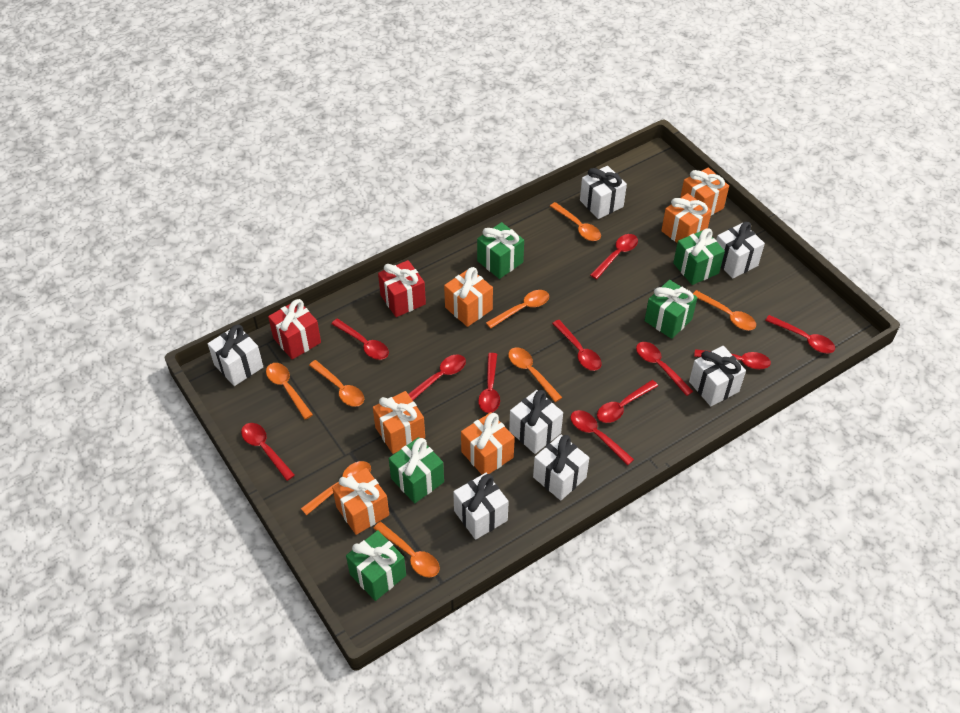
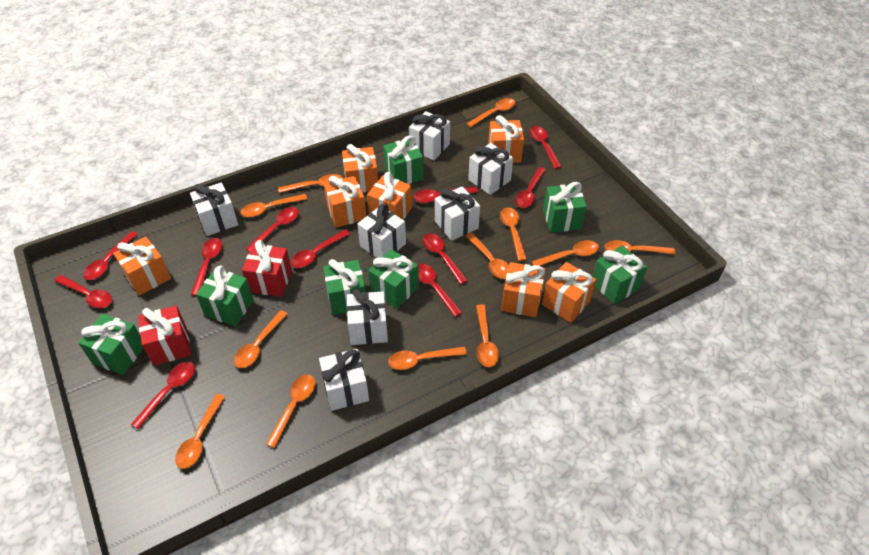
green gift: [346,530,406,601] [389,437,444,503] [477,222,524,279] [644,280,697,339] [673,228,725,285] = 5 -> [79,314,143,375] [196,265,254,326] [323,259,366,315] [368,249,419,309] [383,135,424,184] [543,182,587,233] [592,245,647,304] = 7
orange gift: [332,468,389,535] [373,391,425,454] [444,267,493,327] [461,412,515,474] [661,193,712,243] [680,167,729,216] = 6 -> [113,237,171,296] [324,176,366,228] [342,144,378,193] [367,172,412,219] [488,115,524,163] [501,262,545,317] [542,262,596,323] = 7
orange spoon: [266,363,313,420] [301,461,371,515] [309,360,364,407] [373,522,440,577] [486,290,549,329] [508,348,562,402] [550,202,601,241] [693,290,756,330] = 8 -> [175,394,225,469] [234,310,288,368] [241,194,307,217] [266,375,316,448] [278,174,343,193] [388,347,467,370] [466,232,509,279] [467,98,515,127] [476,304,499,367] [500,207,527,261] [532,240,599,266] [604,240,675,255] = 12

